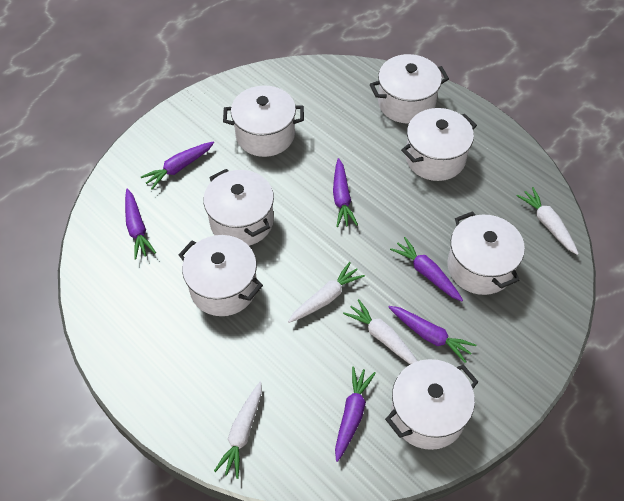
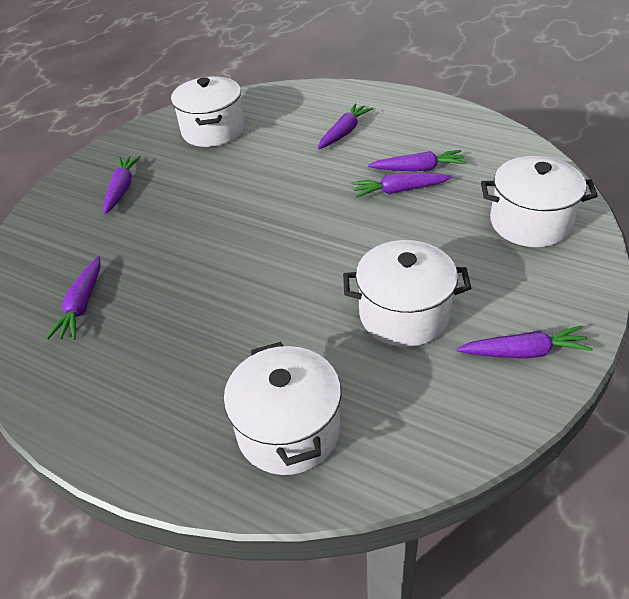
white carrot: [214,382,262,479] [288,262,365,323] [343,299,417,365] [517,187,579,255] = 4 -> none = 0
white pot: [178,235,263,316] [203,169,274,246] [223,85,304,157] [370,54,449,123] [385,359,478,450] [401,108,477,181] [447,211,525,295] = 7 -> [171,76,244,147] [224,342,341,475] [343,240,471,347] [481,156,598,247] = 4

